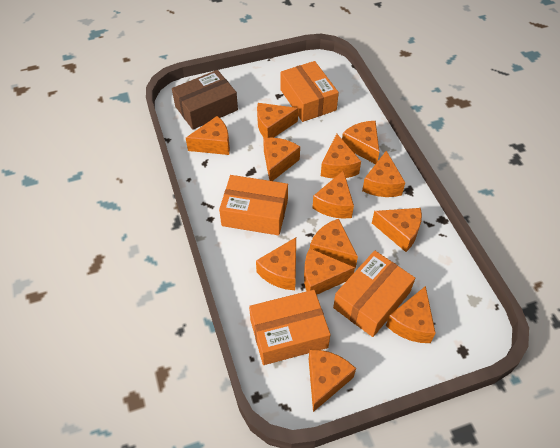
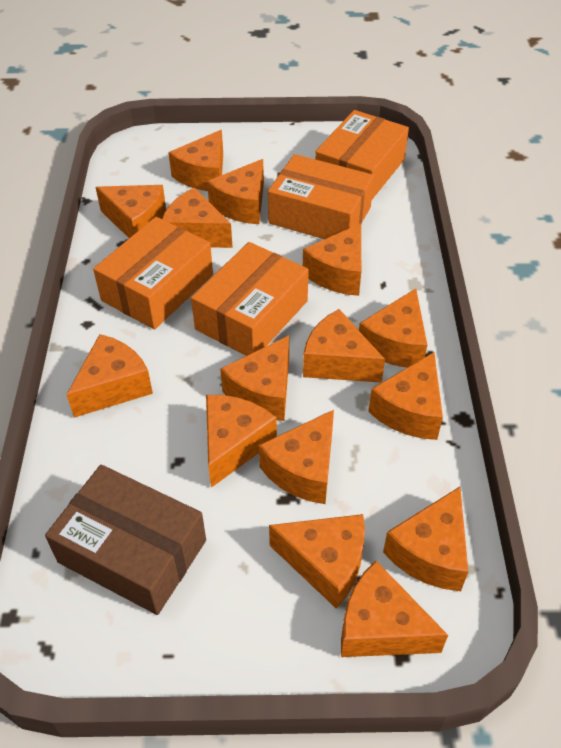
orange cheese: [186,116,230,155] [256,237,296,290] [257,103,298,138] [263,138,300,181] [304,248,355,295] [309,349,356,412] [310,219,358,268] [313,170,354,219] [321,134,361,179] [342,121,379,164] [362,151,405,197] [372,208,422,252] [386,286,436,343] = 13 -> [66,334,153,418] [95,185,166,238] [162,188,233,248] [168,130,223,191] [206,395,277,488] [207,159,264,224] [220,335,289,421] [259,410,334,504] [269,514,365,609] [303,223,361,296] [303,309,385,383] [341,561,448,657] [359,288,427,368] [368,352,443,440] [383,487,468,591] = 15

